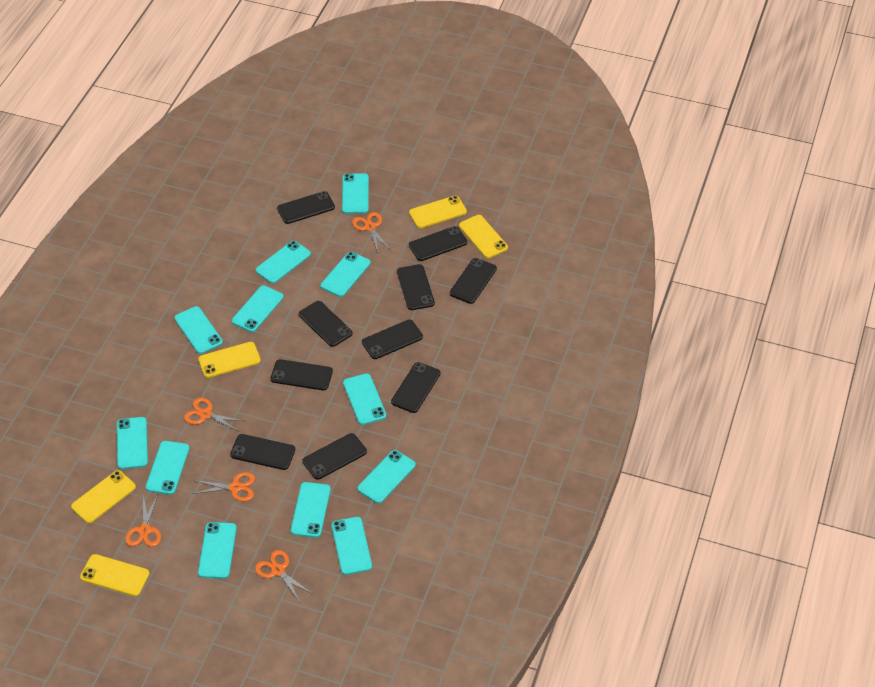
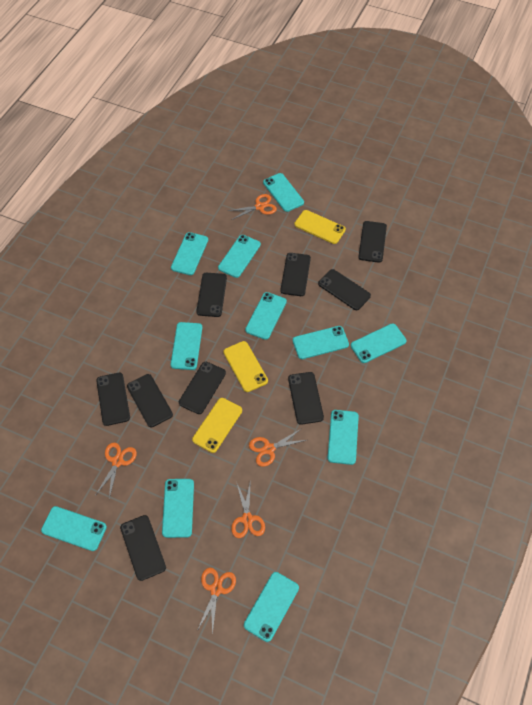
black phone: [230,434,295,470] [271,359,333,390] [277,191,335,224] [299,301,352,347] [303,433,367,480] [362,320,423,359] [391,362,440,413] [397,264,435,310] [409,226,467,261] [450,258,497,304] = 10 -> [96,373,130,426] [120,515,166,581] [127,374,173,427] [179,362,226,414] [196,273,227,317] [280,253,311,296] [288,372,324,425] [318,269,371,310] [358,221,387,263] = 9
turquoise phone: [117,417,148,469] [146,441,189,495] [174,306,223,354] [198,522,237,579] [232,285,284,332] [255,241,311,284] [291,482,331,538] [320,252,371,297] [331,517,372,575] [342,173,369,214] [343,373,386,425] [357,450,416,504] = 12 -> [41,506,107,551] [162,479,194,538] [171,232,208,275] [171,322,202,370] [218,235,261,278] [244,572,299,642] [245,292,287,340] [263,173,304,212] [293,326,349,359] [328,410,359,465] [351,323,407,363] = 11
yellow phone: [71,470,136,523] [80,554,150,596] [198,342,261,378] [409,196,467,228] [459,215,508,258] = 5 -> [192,398,242,453] [223,341,268,392] [294,210,346,244] = 3

